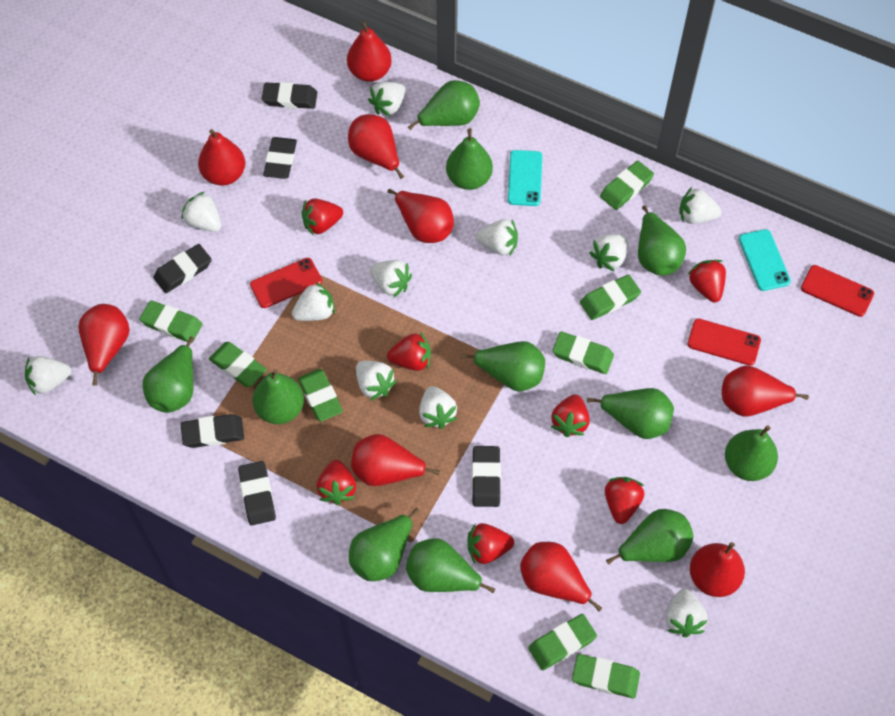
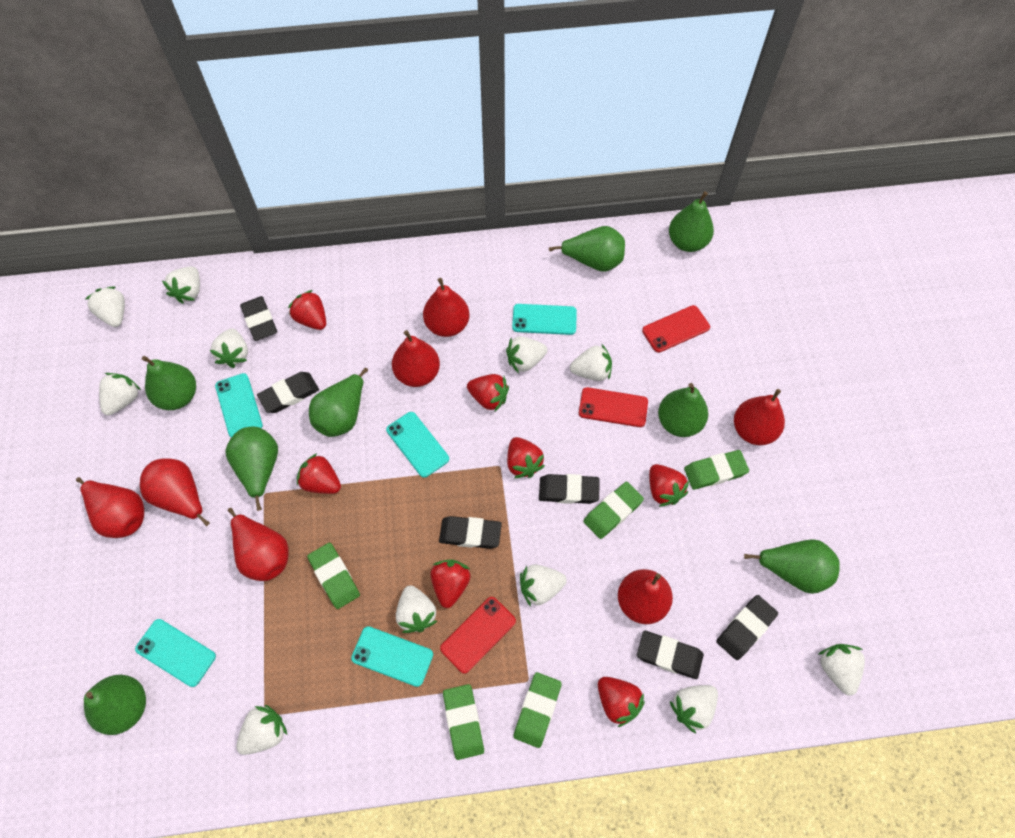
green eraser: [139,300,203,343] [209,342,267,387] [298,369,343,422] [528,614,597,670] [552,332,614,374] [572,654,640,699] [580,274,641,320] [600,161,654,210] = 8 -> [307,543,360,609] [443,684,484,760] [514,672,562,748] [584,482,644,539] [684,450,749,490] = 5
green pear: [142,337,194,413] [252,369,304,424] [349,508,419,581] [406,538,495,593] [408,80,480,130] [446,128,493,190] [460,341,545,392] [587,388,674,439] [606,509,693,565] [638,205,686,276] [725,425,778,481] = 11 -> [84,675,146,735] [142,356,196,410] [226,427,278,511] [309,368,368,437] [549,226,625,272] [658,383,708,437] [669,191,714,252] [744,539,840,594] = 8
red pear: [78,304,130,385] [198,129,245,186] [347,21,392,82] [348,114,404,179] [351,434,440,486] [387,189,454,243] [520,542,602,611] [690,542,745,597] [722,365,809,417] = 9 -> [76,477,144,538] [140,458,210,527] [228,508,288,581] [392,330,440,387] [423,278,469,337] [618,569,673,624] [734,389,785,445] = 7
turquoise phone: [508,150,542,206] [739,229,791,291] = 2 -> [135,619,216,687] [215,373,263,437] [351,626,433,687] [386,412,449,478] [512,304,577,335] = 5

